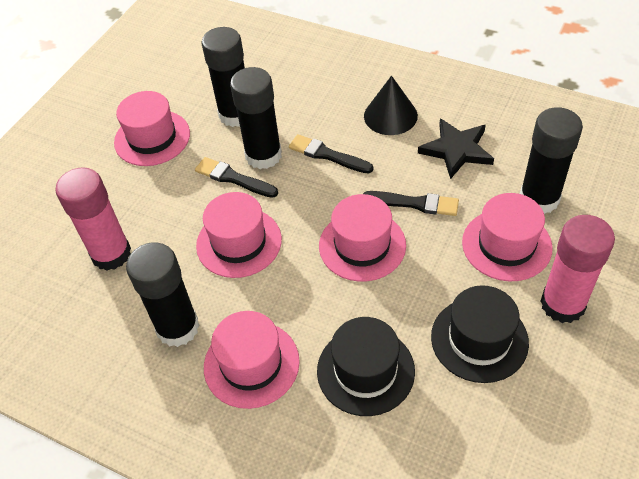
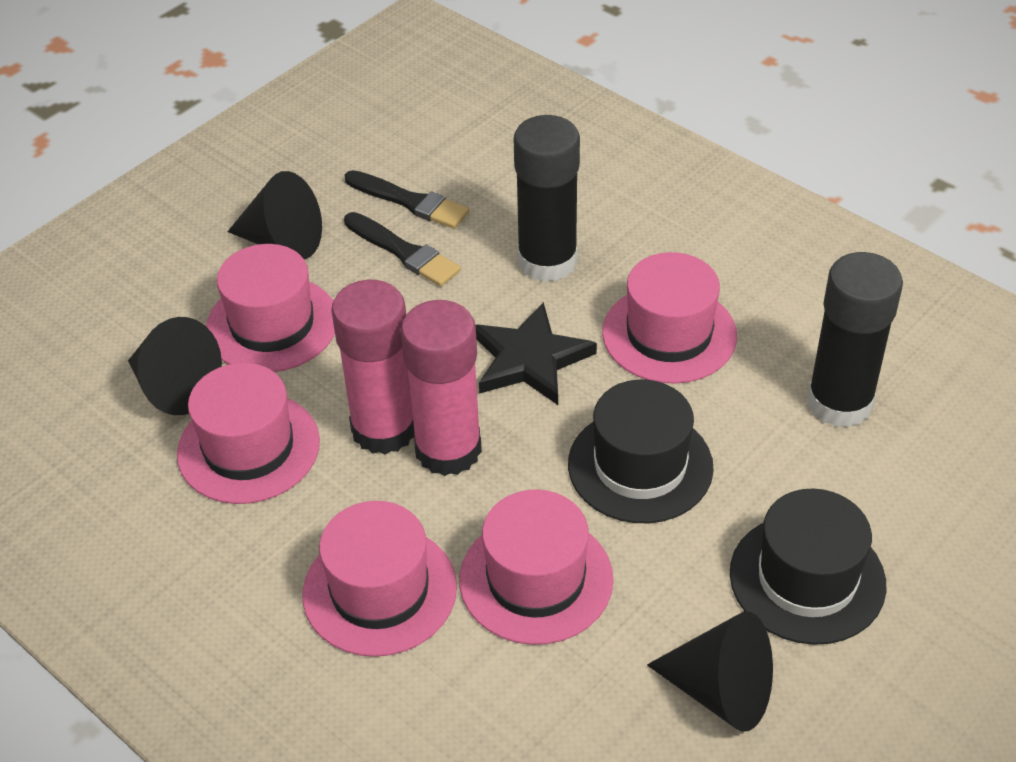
black brush: [195,157,278,198] [289,134,373,174] [363,191,459,216] = 3 -> [344,170,469,229] [344,212,461,286] = 2
black cone: [364,76,418,135] = 1 -> [128,317,222,415] [227,171,322,260] [647,612,773,732] = 3
black glue stick: [126,242,200,347] [201,27,245,127] [230,67,282,169] [520,107,583,214] = 4 -> [514,115,580,282] [807,252,903,427] = 2

